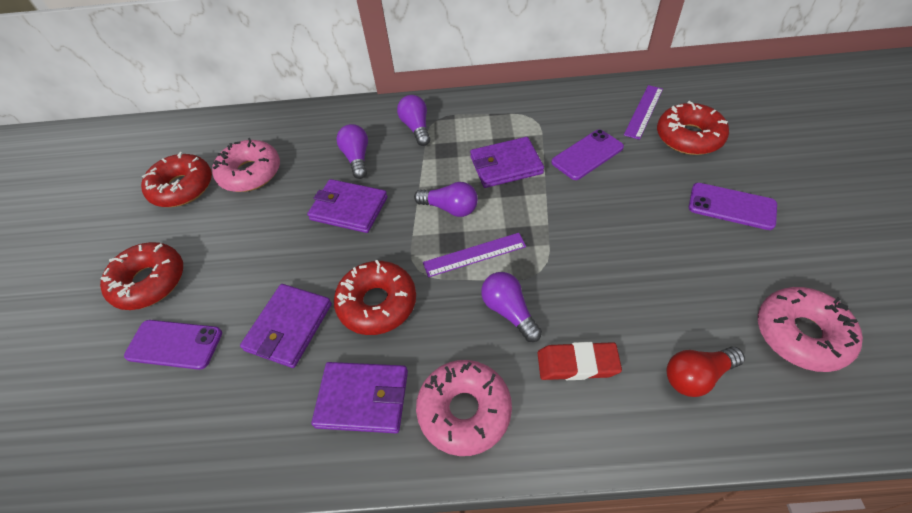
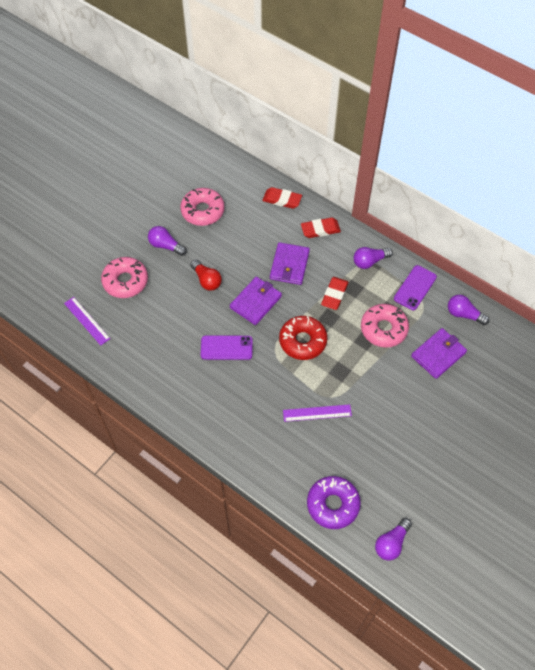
purple donut: none = 0 -> [307,476,361,529] = 1
purple phone: [124,320,222,370] [551,129,624,180] [689,183,777,230] = 3 -> [201,335,253,360] [394,265,437,310] = 2
purple wallet: [240,284,332,368] [307,179,388,233] [311,362,408,433] [470,137,544,188] = 4 -> [230,277,282,325] [270,242,310,285] [411,328,467,379] = 3
red donut: [100,242,183,310] [141,152,212,207] [334,260,416,335] [657,101,729,155] = 4 -> [279,316,327,360] = 1
red eraser: [538,342,622,380] = 1 -> [263,187,302,209] [301,217,341,238] [321,277,349,310] = 3

